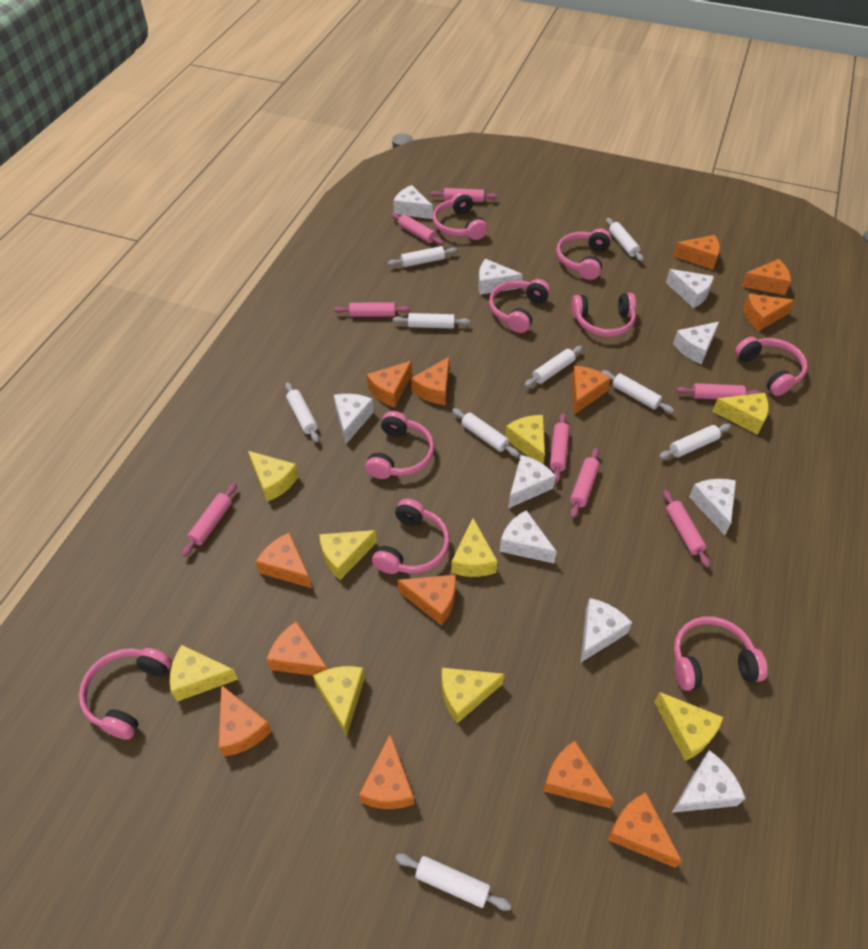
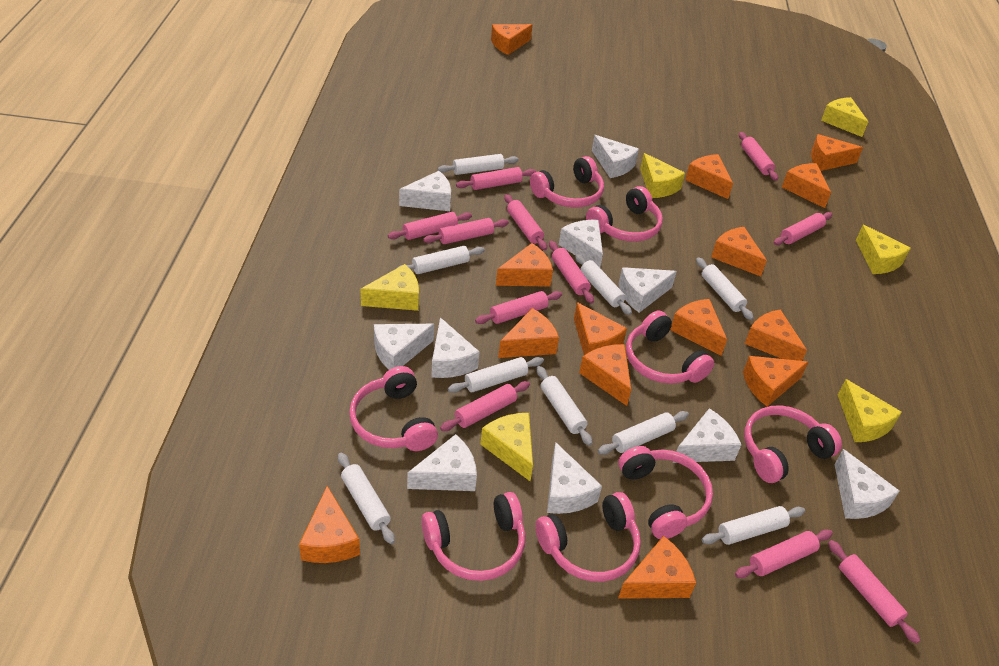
orange cheese: [218,685,272,756] [256,532,312,588] [266,621,328,676] [359,734,414,809] [367,361,412,407] [397,575,456,626] [411,357,449,405] [543,741,614,808] [572,366,611,415] [607,792,682,868] [673,235,720,270] [741,259,791,295] [743,294,795,331] = 13 -> [299,486,360,563] [491,24,532,55] [496,243,553,287] [498,308,559,358] [574,302,627,355] [579,344,631,406] [618,536,696,599] [670,299,727,356] [685,154,733,199] [711,227,767,276] [743,356,808,407] [745,309,807,361] [782,163,831,208] [811,134,863,171] = 14
pink headphones: [79,648,172,740] [365,411,435,479] [372,499,450,574] [432,191,488,240] [489,279,550,333] [556,228,611,280] [571,293,636,337] [674,617,768,691] [735,337,807,396] = 9 -> [349,366,438,451] [421,492,525,581] [530,156,604,208] [535,492,641,582] [586,186,663,242] [618,446,713,539] [626,310,714,384] [744,405,842,483] = 8
pink rolling pin: [182,483,237,557] [334,302,411,317] [391,213,444,245] [430,188,498,202] [550,413,570,483] [570,448,600,518] [663,490,710,568] [676,383,761,399] = 8 -> [388,212,472,240] [423,218,509,244] [440,381,530,431] [456,167,536,190] [475,291,562,324] [504,194,547,250] [549,241,594,303] [735,529,833,578] [739,132,778,181] [773,212,832,245] [828,540,920,644] = 11
yellow cheese: [170,645,238,702] [248,451,298,502] [313,666,365,737] [319,530,377,580] [442,668,504,723] [451,518,498,577] [505,415,545,464] [654,692,723,761] [712,393,769,435] = 9 -> [360,264,419,311] [480,413,533,481] [640,153,685,198] [821,97,868,137] [838,379,902,442] [856,225,911,274] = 6

